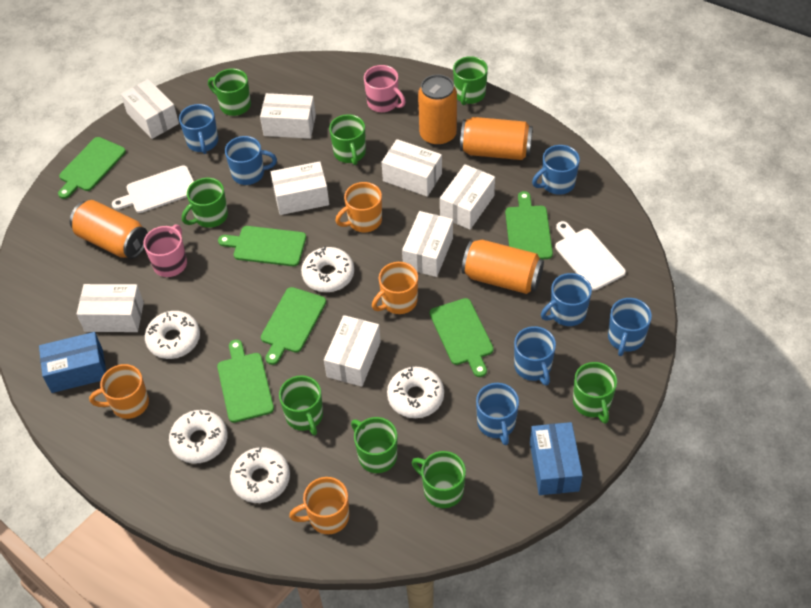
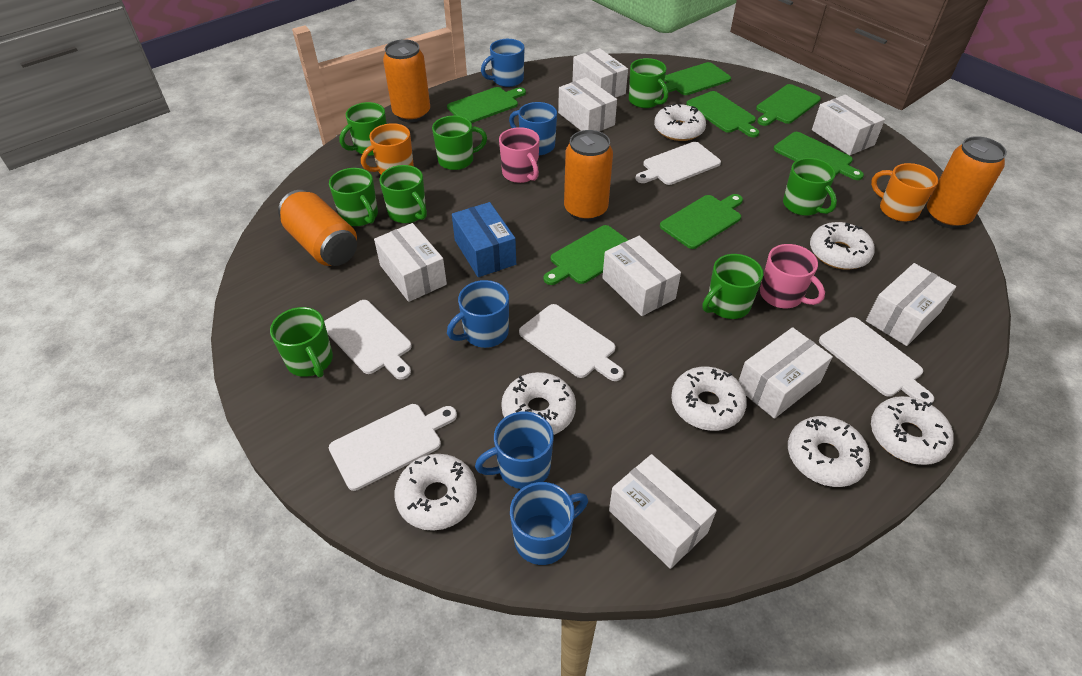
blue box: [39,332,106,393] [530,422,583,495] = 2 -> [452,202,516,277] = 1
blue mug: [179,104,218,154] [225,136,277,185] [476,383,519,445] [514,326,556,386] [532,145,580,195] [541,273,592,326] [608,298,652,356] = 7 -> [447,280,509,348] [475,411,554,489] [481,39,525,87] [509,102,557,155] [510,482,588,565] = 5
green cutting board: [58,137,126,199] [217,340,274,423] [218,226,306,266] [261,287,326,365] [430,298,494,377] [505,191,553,259] = 6 -> [447,87,526,123] [543,225,628,285] [660,194,743,249] [662,62,731,95] [686,91,759,137] [756,84,821,126] [774,132,864,180] = 7
orange mug: [89,364,149,419] [289,477,349,534] [335,182,382,232] [372,262,418,314] = 4 -> [361,123,414,174] [871,163,938,222] = 2
white cutting board: [112,165,194,213] [555,221,626,291] = 2 -> [324,300,412,380] [329,404,457,491] [519,304,624,381] [636,142,721,185] [819,317,934,403] = 5
white donut: [145,311,200,359] [169,410,228,464] [230,447,290,503] [301,246,354,292] [387,366,444,418] = 5 -> [395,454,477,531] [501,372,576,435] [654,103,706,141] [671,366,747,431] [788,416,870,487] [810,222,875,270] [871,396,954,465] = 7

